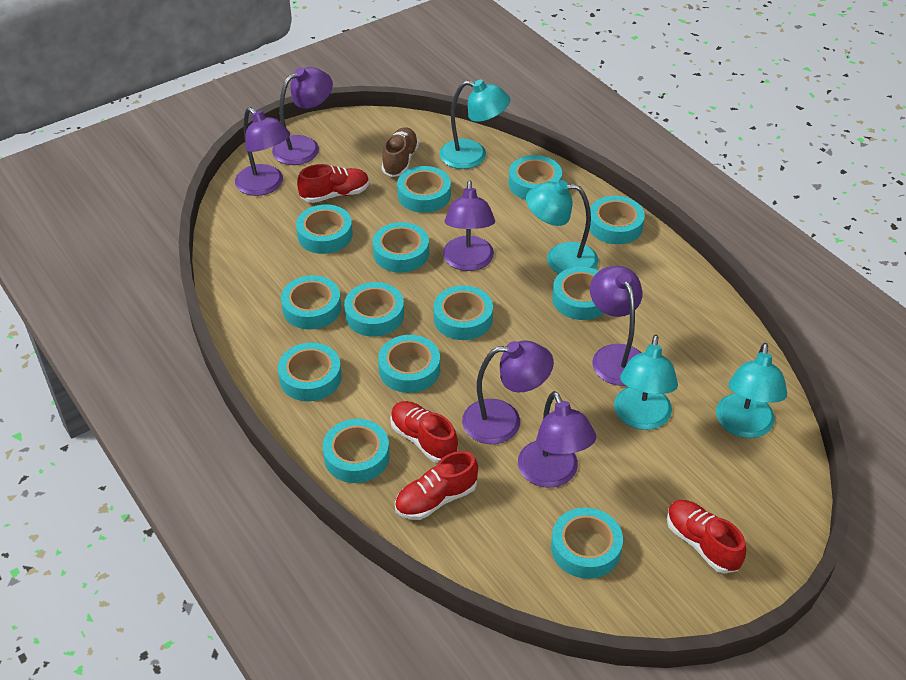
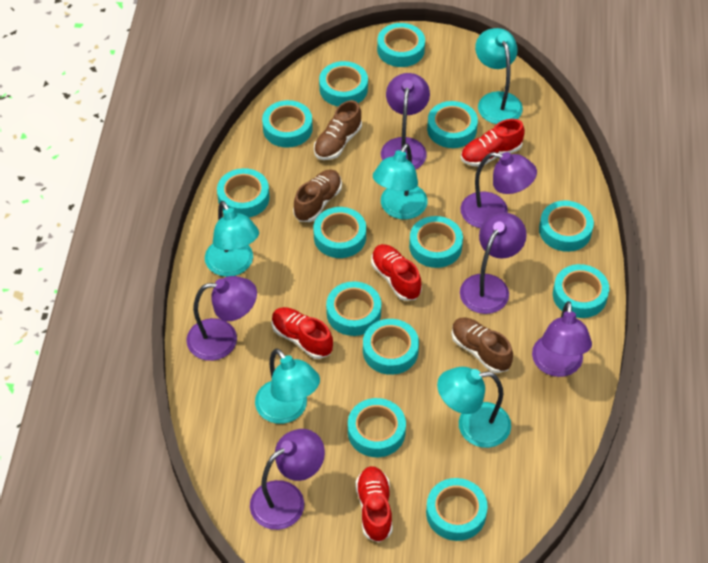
brown shoe: [382,127,419,177] = 1 -> [293,170,342,222] [314,100,362,160] [452,317,513,373] = 3
turquoise lamp: [439,80,511,169] [526,180,599,274] [614,335,678,430] [716,343,787,438] = 4 -> [205,201,259,277] [255,349,320,424] [373,143,428,219] [437,367,511,448] [475,28,523,124] = 5

